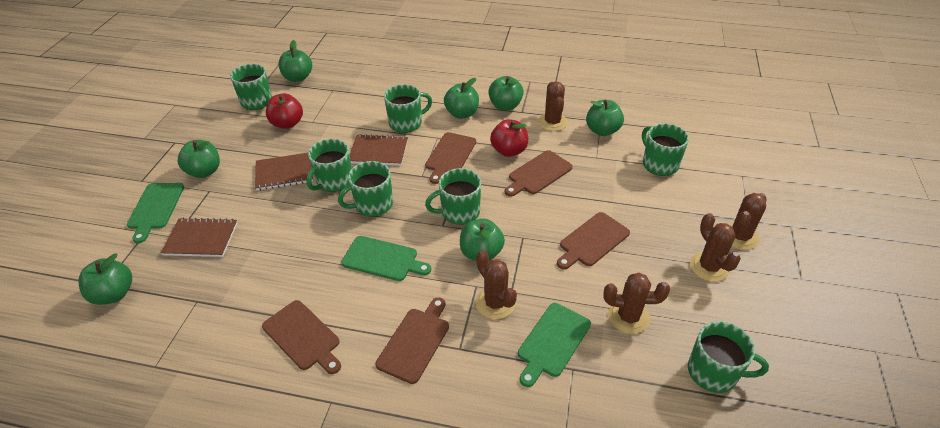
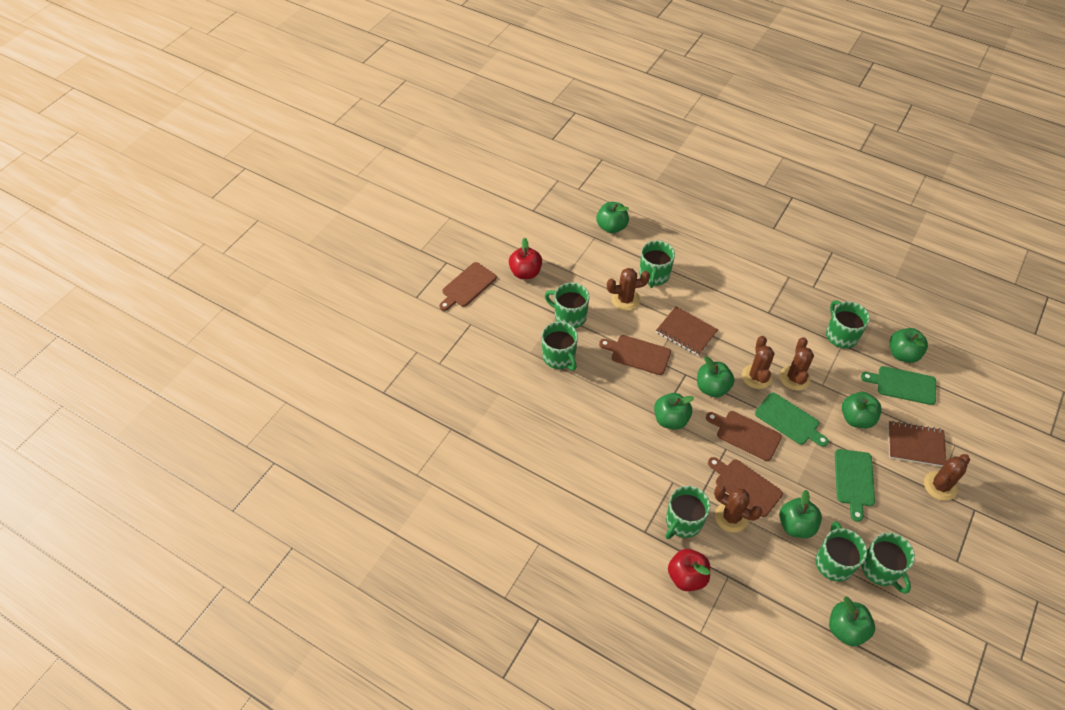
brown cutting board: [262,300,341,374] [375,297,449,384] [425,132,476,184] [505,150,573,197] [557,212,630,269] = 5 -> [439,262,497,311] [599,335,671,375] [706,411,782,461] [708,457,783,517] = 4
brown notebook: [161,218,237,257] [255,153,313,190] [350,134,408,166] = 3 -> [656,306,718,356] [888,421,946,467] = 2

